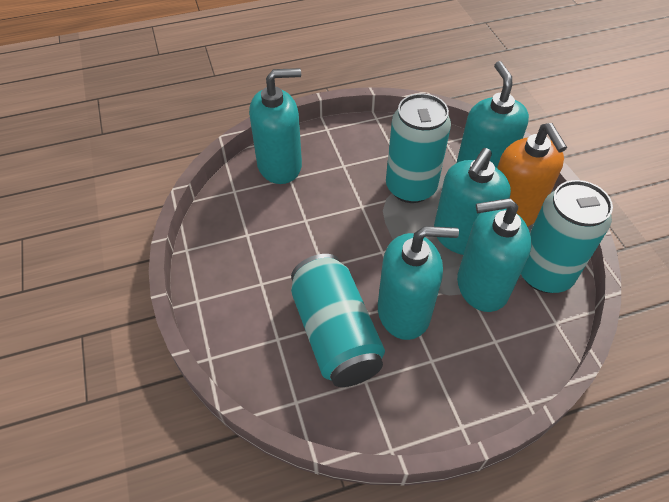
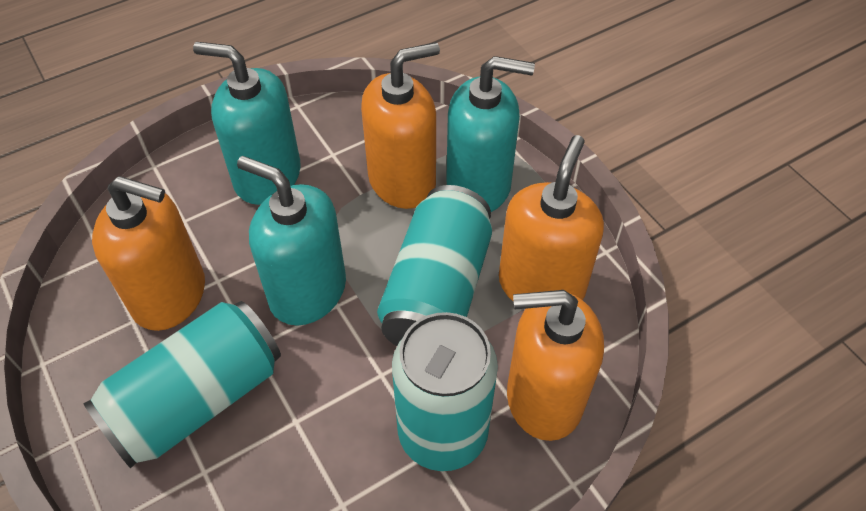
orange soap dispenser: [497,123,567,227] = 1 -> [92,176,205,331] [361,42,440,209] [499,135,604,302] [507,290,604,441] = 4
turquoise soap dispenser: [249,68,302,184] [378,226,459,340] [434,148,511,255] [457,61,529,168] [457,198,532,312] = 5 -> [193,42,301,205] [237,156,346,326] [446,56,535,212] = 3

